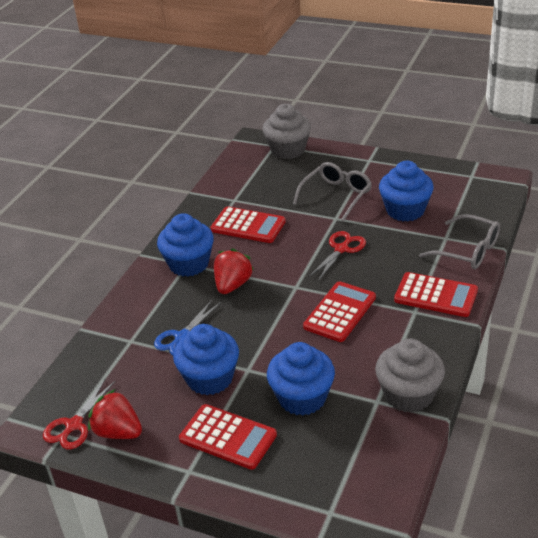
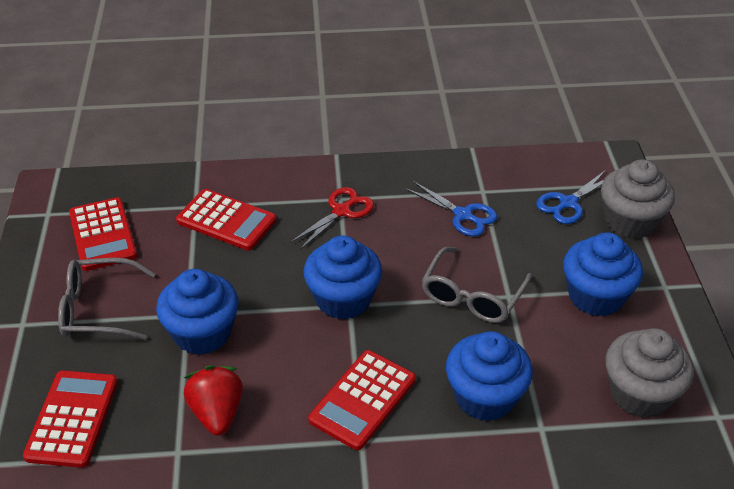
blue scissors: [154,300,221,356] = 1 -> [405,181,497,236] [536,170,606,224] = 2
red scissors: [43,379,115,449] [309,231,366,281] = 2 -> [290,187,374,250] = 1
red strawberry: [88,389,142,439] [214,248,254,294] = 2 -> [184,365,243,436] = 1

